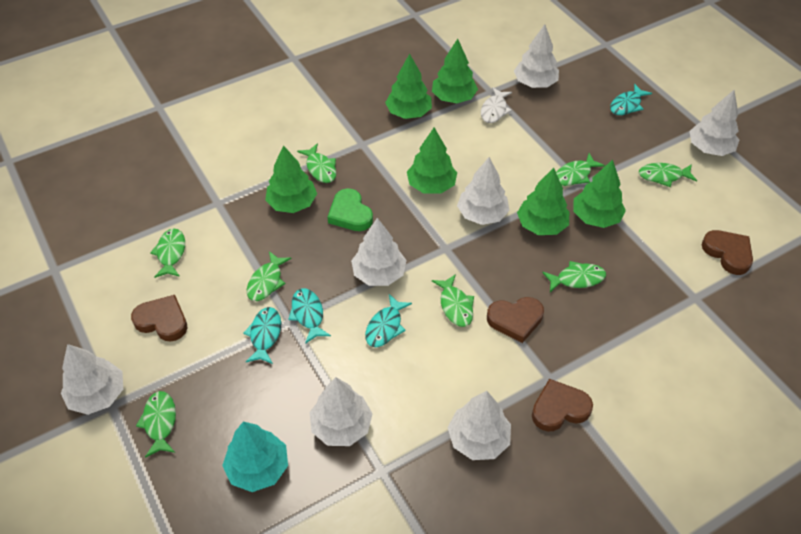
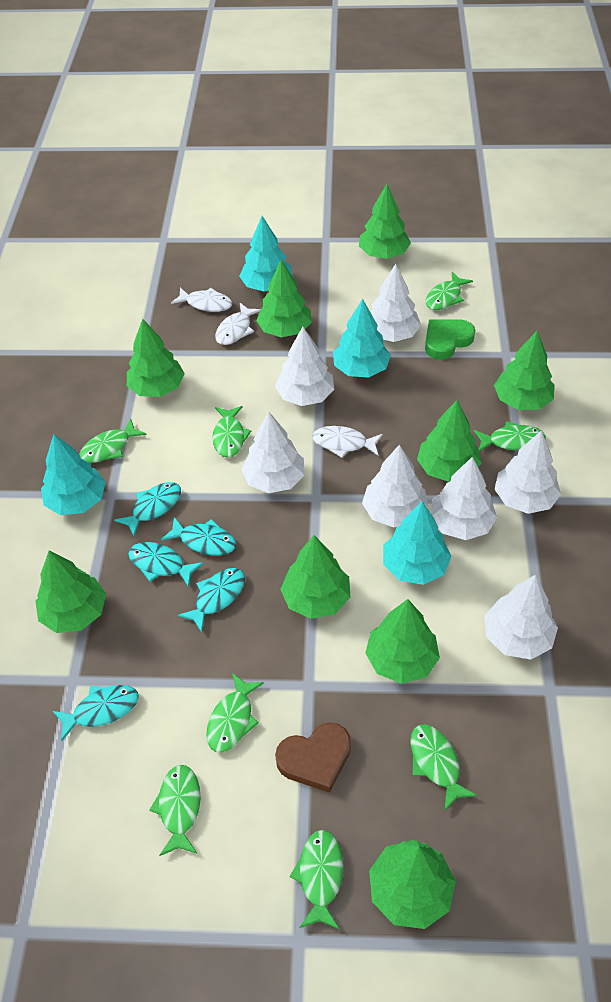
brown heart: [131,295,187,342] [487,297,544,343] [532,379,593,432] [702,230,753,275] = 4 -> [275,723,351,793] = 1
green tree: [265,145,317,213] [385,54,432,119] [407,128,457,194] [432,39,478,103] [517,168,569,235] [574,160,626,228] = 6 -> [36,551,106,633] [127,319,185,397] [256,260,312,337] [280,535,350,619] [359,184,411,259] [365,599,440,684] [369,840,456,929] [417,400,481,482] [494,331,554,410] = 9
turquoise fish: [243,307,281,364] [288,288,331,344] [365,294,412,347] [610,84,652,115] = 4 -> [53,685,139,741] [114,482,181,536] [128,542,204,587] [161,517,236,556] [178,568,245,632] = 5
turquoise tree: [222,422,288,492] = 1 -> [41,434,106,515] [239,216,293,292] [333,299,391,377] [383,501,452,585] = 4
white fish: [481,87,512,123] = 1 -> [171,287,233,312] [215,303,261,345] [312,426,383,458] = 3

